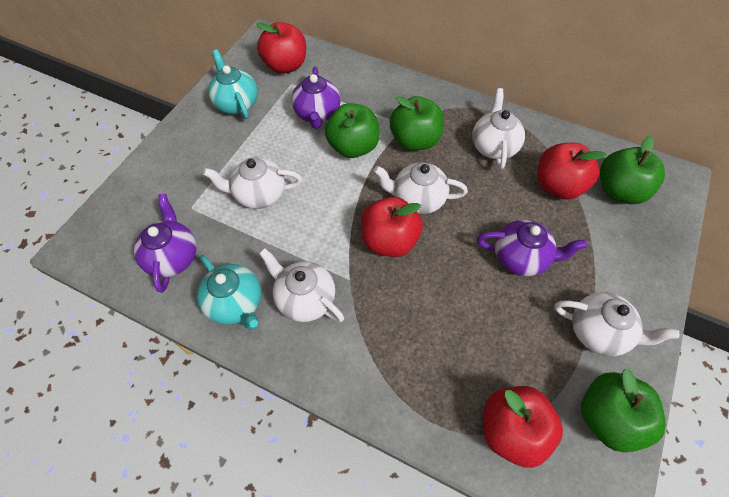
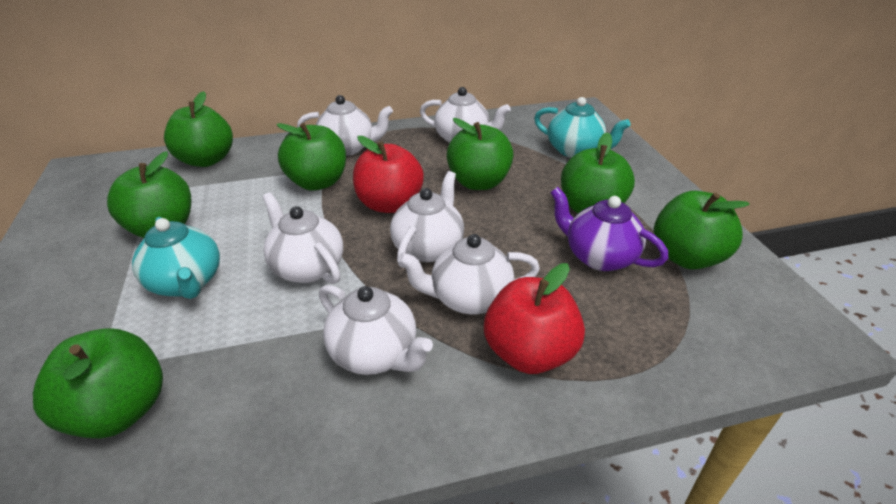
green apple: [325,103,380,158] [390,96,444,151] [581,368,666,453] [600,135,665,204] = 4 -> [33,328,163,438] [107,151,191,238] [164,91,233,167] [276,123,346,191] [446,118,514,190] [561,132,635,213] [654,191,750,269] = 7
purple teapot: [134,194,197,293] [291,67,341,129] [477,220,587,276] = 3 -> [550,187,668,271] = 1
red apple: [256,22,306,74] [361,197,423,257] [483,386,563,468] [537,143,607,200] = 4 -> [353,136,424,213] [484,263,585,374] = 2
white teapot: [203,157,302,209] [259,248,344,322] [374,162,468,214] [472,88,525,169] [554,292,679,356] = 5 -> [262,192,343,284] [297,95,393,156] [319,285,433,375] [390,171,464,268] [398,234,540,315] [420,87,511,143] = 6

